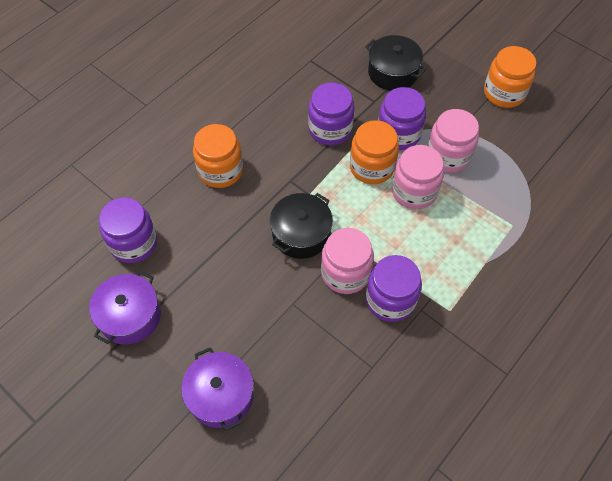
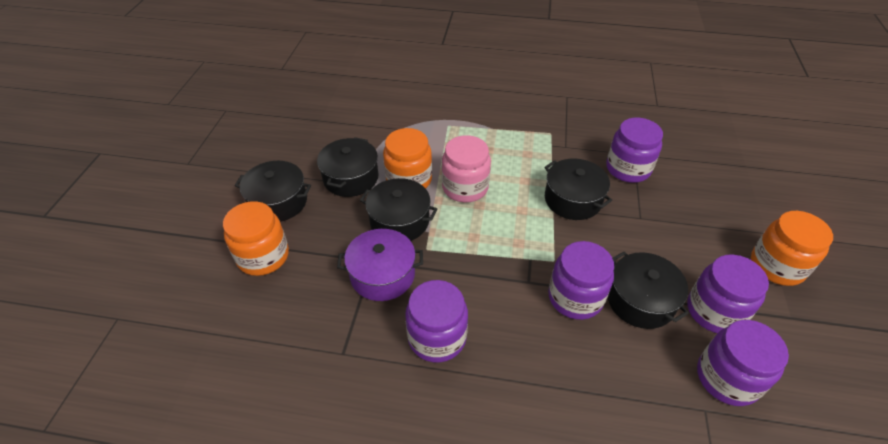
black pot: [270,193,333,259] [365,35,426,91] = 2 -> [235,161,311,222] [317,137,378,197] [360,178,437,241] [544,159,612,220] [607,252,689,329] = 5
pink jar: [321,228,374,294] [392,145,444,209] [428,109,479,173] = 3 -> [442,135,491,202] = 1
purple jar: [99,197,157,263] [308,83,354,146] [366,255,422,322] [378,87,426,150] = 4 -> [405,280,468,363] [548,241,614,320] [606,118,663,183] [687,255,769,333] [697,320,789,406] = 5
purple pot: [89,271,161,345] [181,347,254,431] = 2 -> [337,229,423,301] = 1

